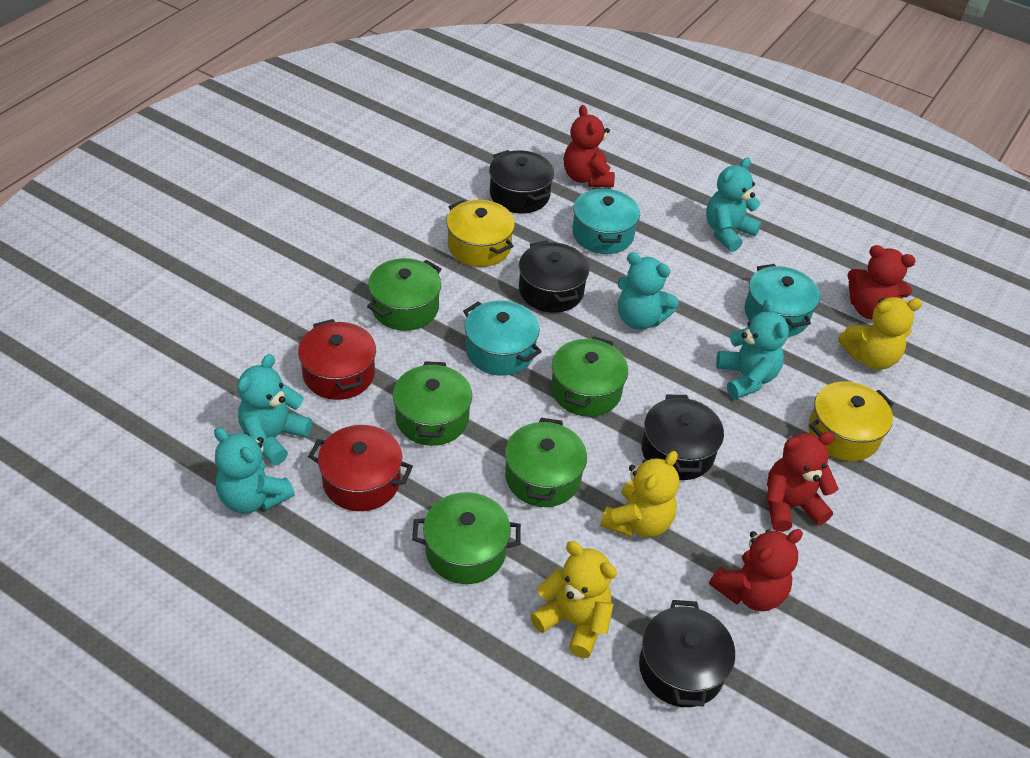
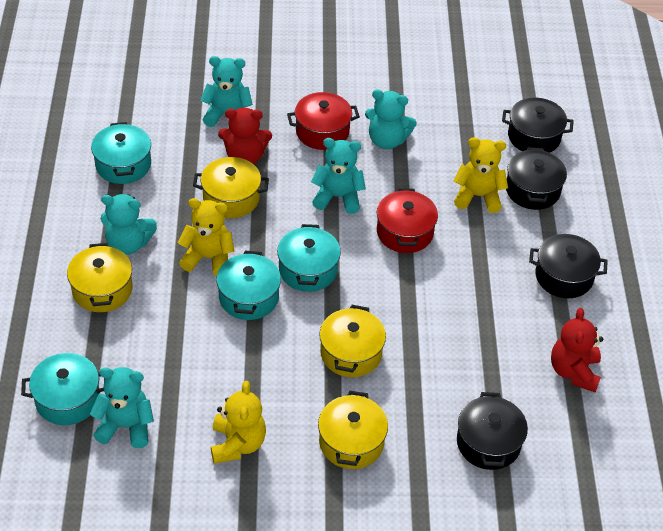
green pot: [367,258,441,331] [393,361,472,446] [412,492,521,584] [505,418,587,507] [551,336,628,417] = 5 -> none = 0
red teddy bear: [564,105,615,187] [709,529,803,611] [766,432,838,532] [847,245,916,320] = 4 -> [218,107,272,164] [551,308,603,392] = 2
turquoise pot: [463,300,542,376] [572,187,640,254] [745,264,820,337] = 3 -> [21,353,105,425] [91,122,151,184] [216,251,281,320] [277,224,341,292] = 4
yellow pot: [446,200,515,267] [808,381,894,461] = 2 -> [67,243,133,312] [193,157,269,218] [318,391,388,469] [319,305,386,377] = 4

